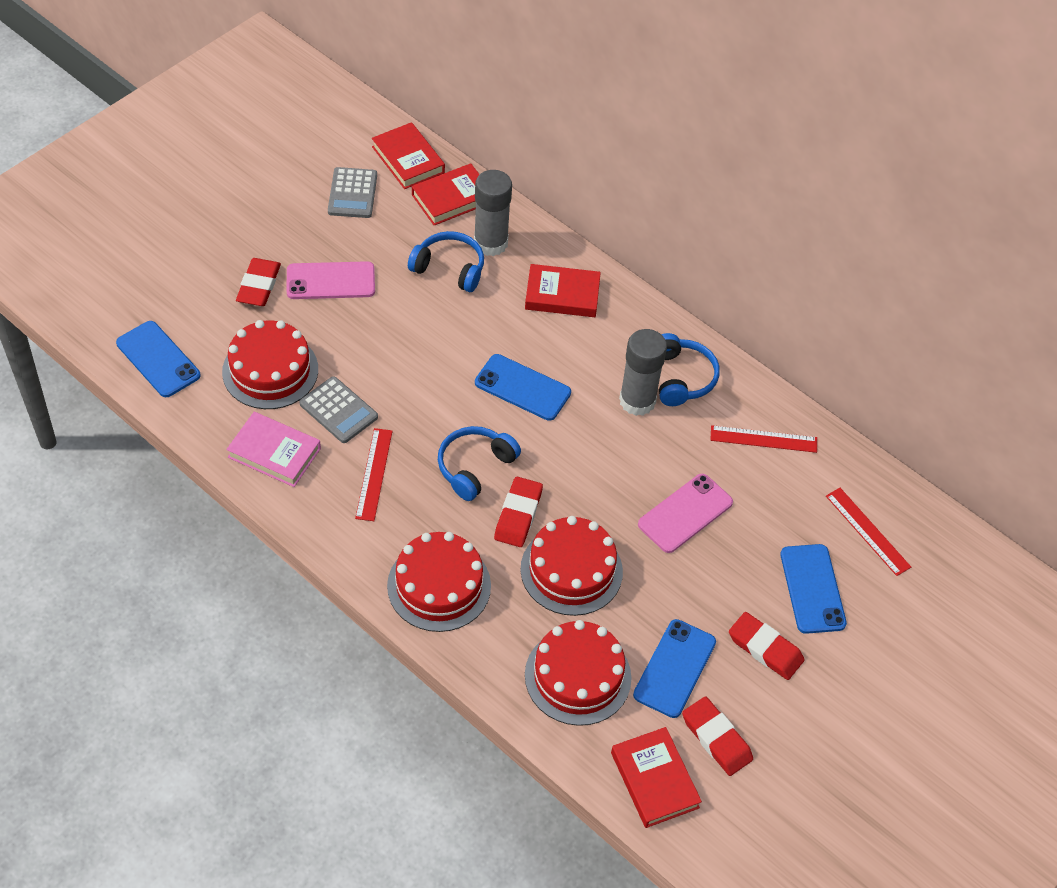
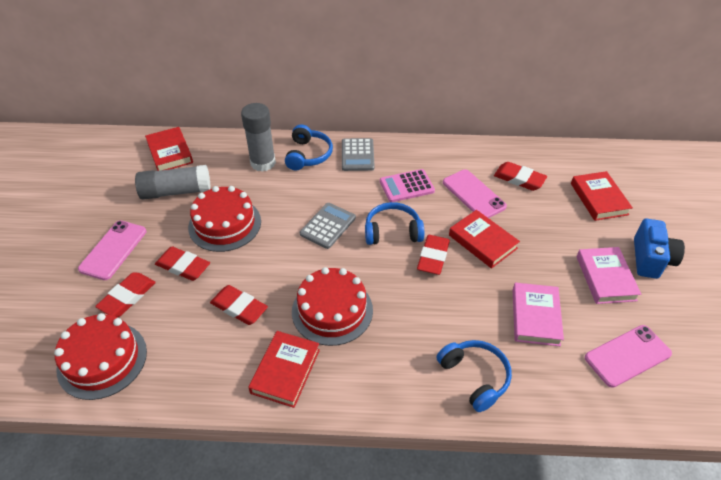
blue camera: none = 0 -> [634,219,685,279] = 1
blue phone: [116,321,201,397] [475,354,571,421] [633,619,716,718] [780,544,847,634] = 4 -> none = 0
pink book: [226,412,321,487] = 1 -> [513,283,564,346] [576,247,641,304] = 2
pink calculator: none = 0 -> [380,169,435,202] = 1
pink phone: [287,261,375,299] [638,474,733,553] = 2 -> [78,221,146,280] [443,169,507,218] [585,325,672,388] = 3
red cake: [222,320,318,409] [387,532,491,632] [520,516,623,616] [525,620,631,726] = 4 -> [54,313,147,400] [188,186,261,252] [292,267,373,346] = 3
red eraser: [236,258,281,306] [494,477,543,547] [682,696,753,776] [729,612,804,680] = 4 -> [95,272,156,317] [155,246,210,281] [210,285,268,325] [417,235,450,275] [494,162,547,191] = 5
red ruler: [355,428,393,521] [710,425,817,453] [826,488,911,576] = 3 -> none = 0

